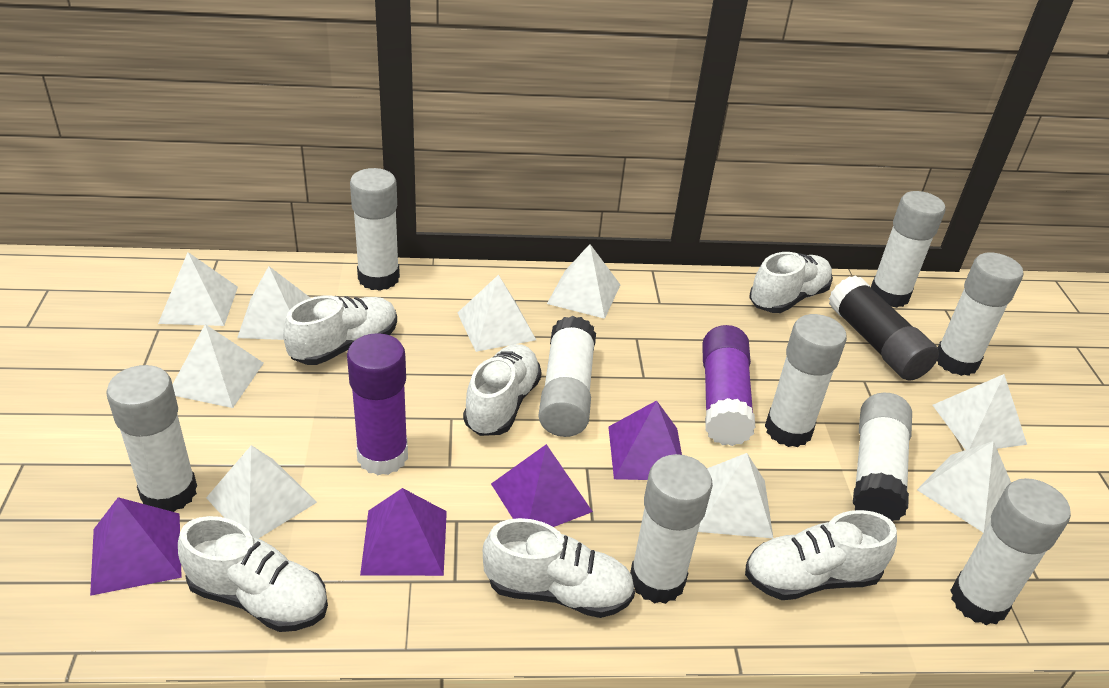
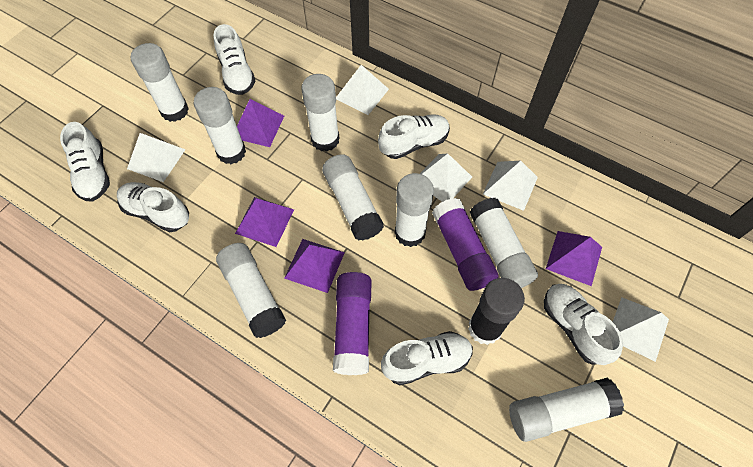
white glue stick: [106,365,197,512] [350,168,400,291] [538,316,596,437] [630,454,713,604] [765,314,847,447] [853,393,912,522] [871,191,946,308] [937,252,1023,376] [950,478,1071,625] = 9 -> [131,43,189,122] [194,87,246,164] [216,243,286,338] [301,74,340,152] [322,154,384,241] [395,173,434,247] [470,198,538,288] [509,378,624,442] = 8
white pyramid: [158,252,238,326] [173,324,264,408] [206,445,317,539] [237,266,310,340] [458,275,536,352] [547,244,620,319] [698,453,773,538] [917,441,1011,533] [933,374,1027,450] = 9 -> [127,133,186,182] [336,65,389,115] [420,153,472,202] [483,160,538,211] [613,297,669,362] = 5

